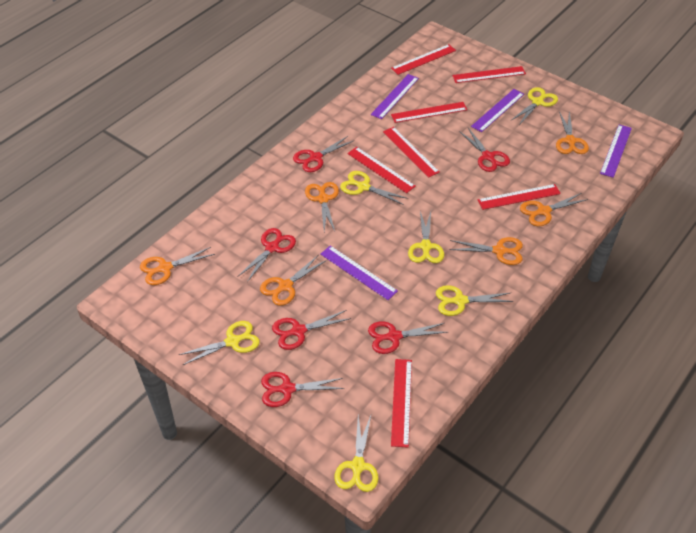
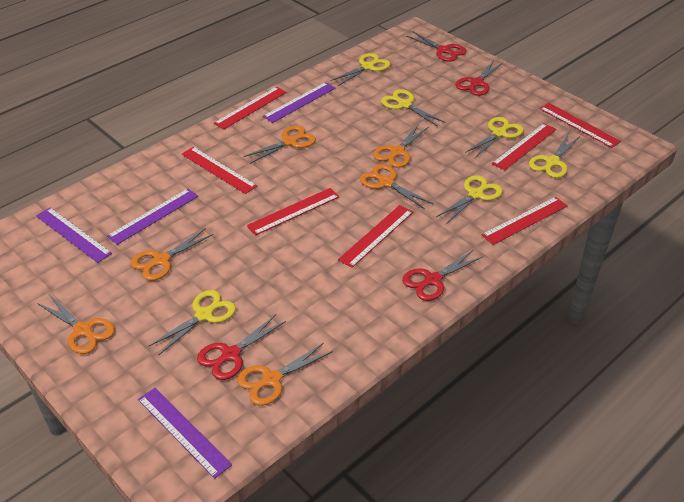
red scissors: [237,228,296,282] [261,372,345,407] [272,310,351,350] [293,136,355,172] [368,322,448,354] [459,128,510,172] = 6 -> [197,314,286,380] [402,250,482,301] [407,31,467,62] [455,60,504,96] = 4

